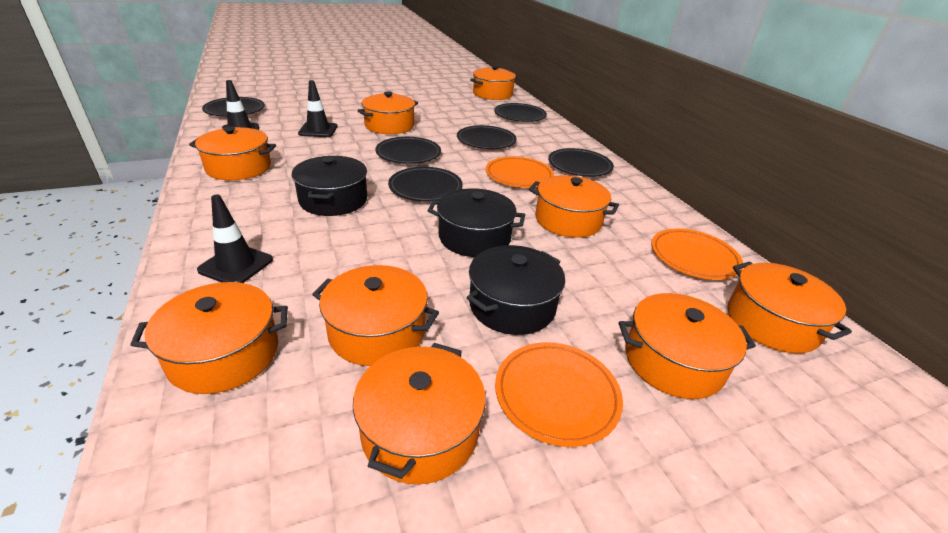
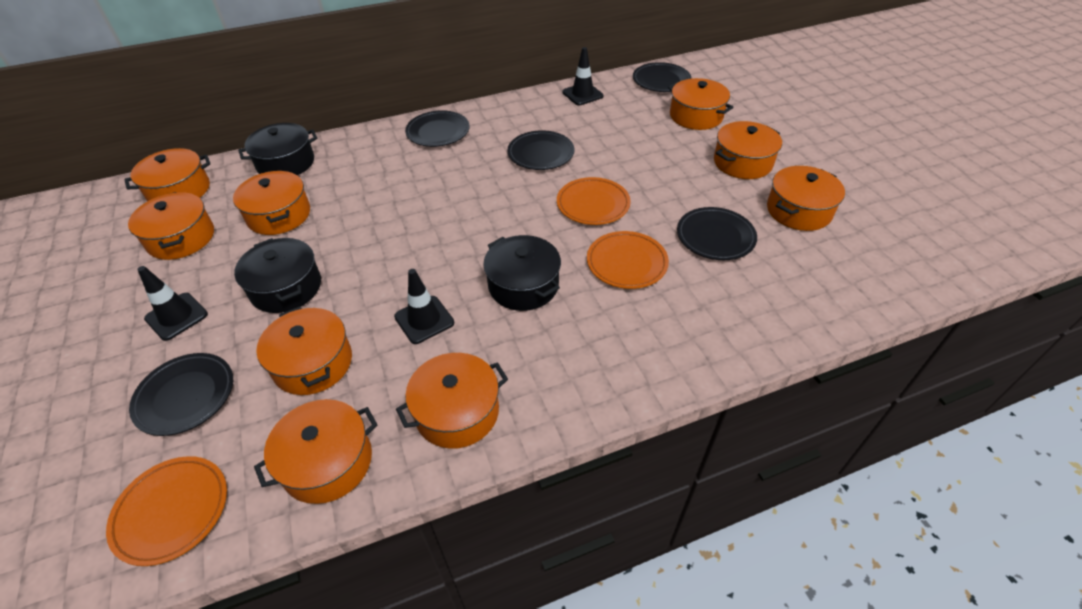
black plate: [202,97,265,117] [375,137,441,164] [388,167,463,202] [457,125,517,149] [494,103,547,122] [548,148,614,177] = 6 -> [129,353,233,436] [405,110,469,147] [507,130,574,170] [633,62,691,92] [677,207,757,260] = 5

